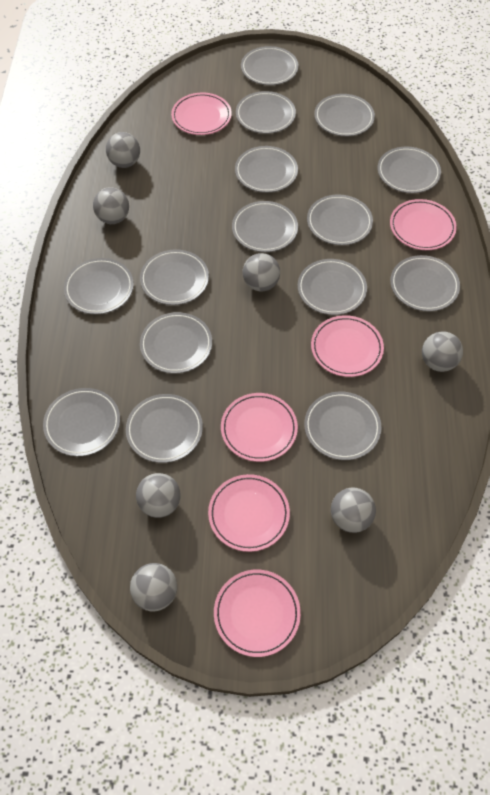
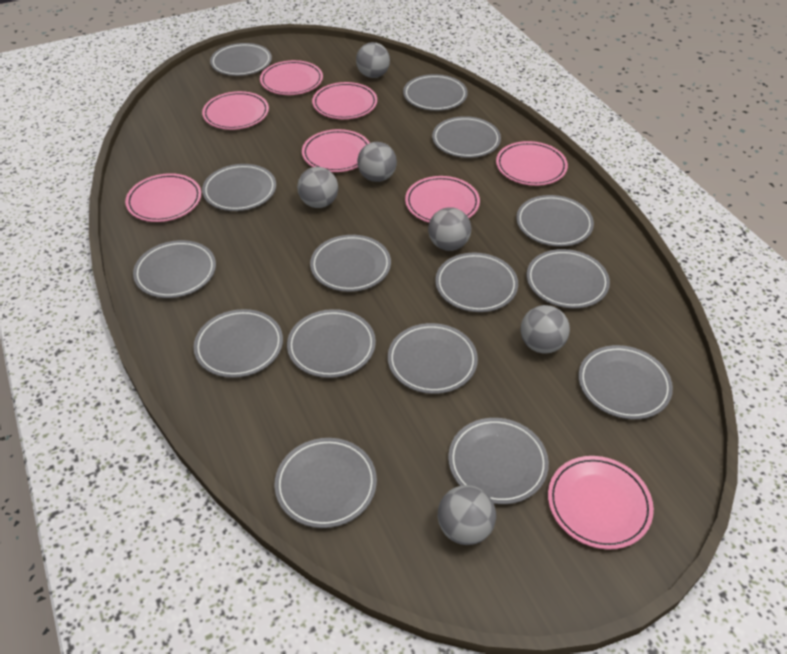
grey ball: [93,187,129,224] [106,132,140,168] [130,563,177,611] [136,473,181,518] [243,253,280,292] [331,487,376,533] [422,331,463,372] = 7 -> [297,167,338,208] [356,42,390,78] [357,142,397,182] [428,207,471,251] [438,485,496,545] [521,305,570,354] = 6
pink plate: [171,93,232,135] [208,474,290,552] [214,570,301,657] [221,393,298,462] [311,315,384,377] [390,199,457,250] = 6 -> [125,173,201,222] [202,91,269,130] [260,60,323,95] [302,129,370,172] [312,82,377,119] [405,176,480,223] [496,141,568,186] [548,456,654,550] = 8

